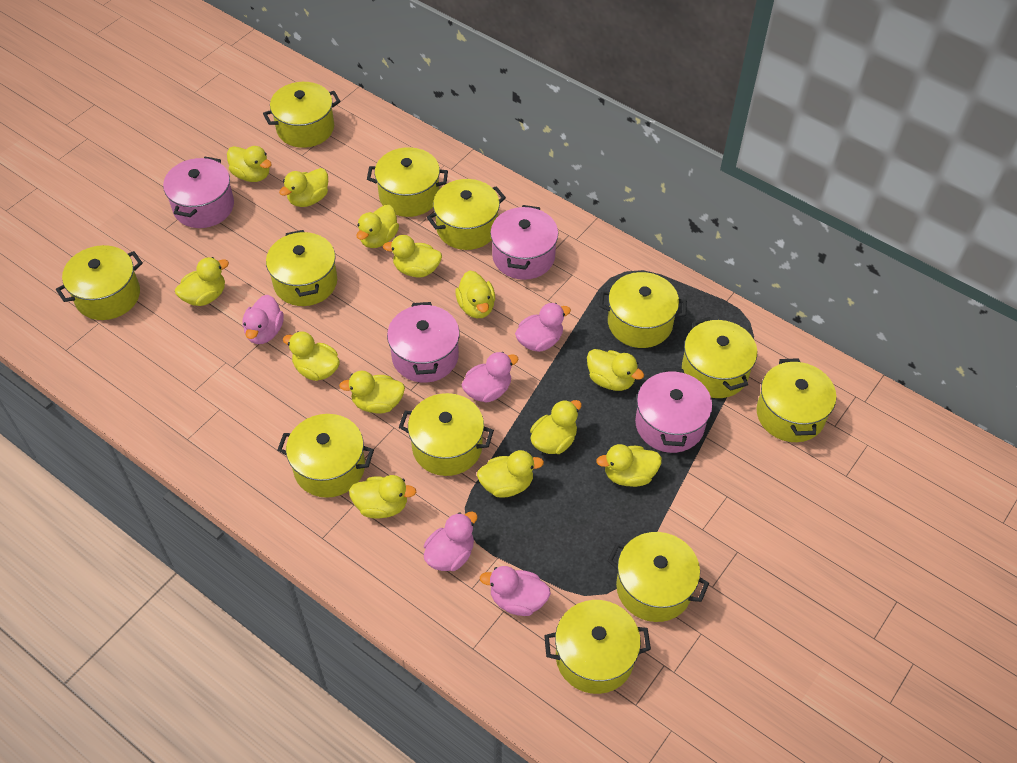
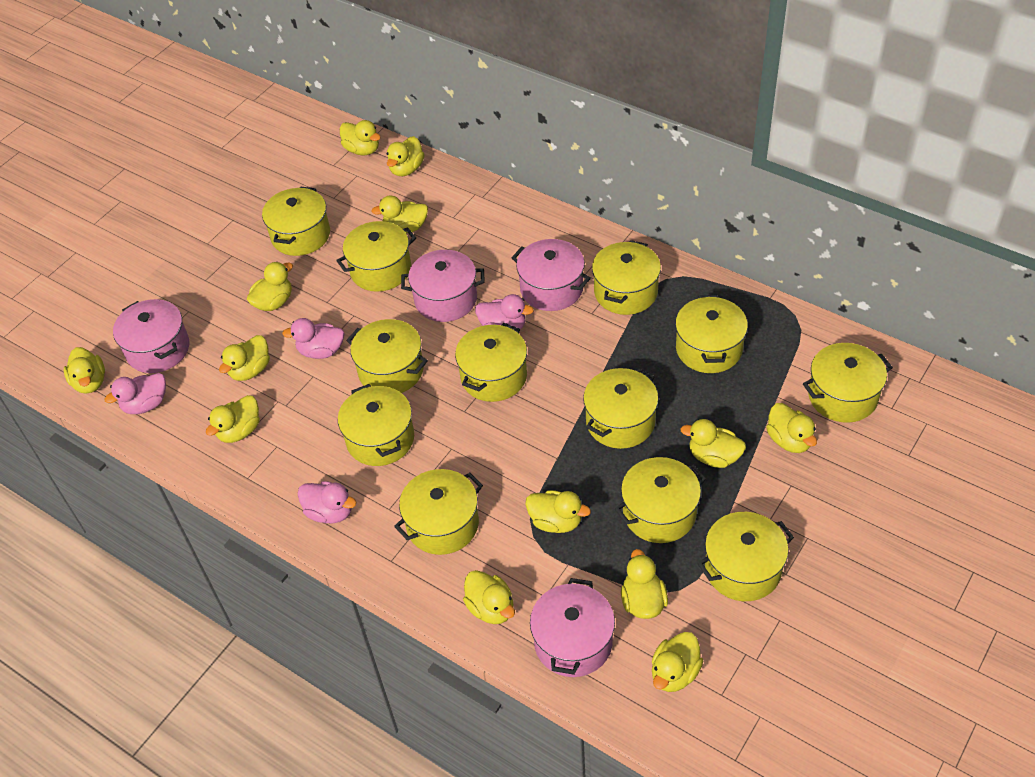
pink duck: [242,295,284,344] [424,511,477,571] [462,352,519,403] [480,566,551,616] [515,303,571,352] = 5 -> [105,373,166,414] [282,318,344,359] [298,481,356,523] [475,294,534,332] = 4

